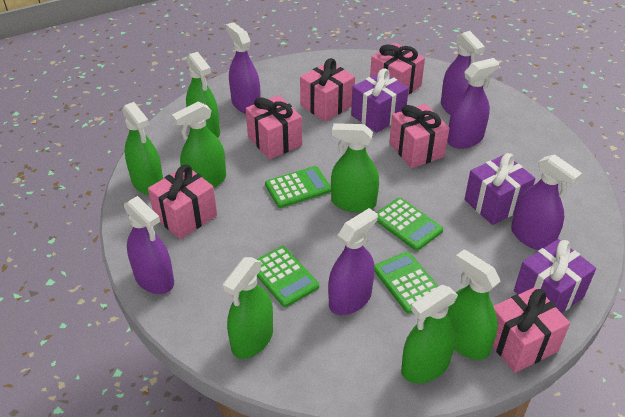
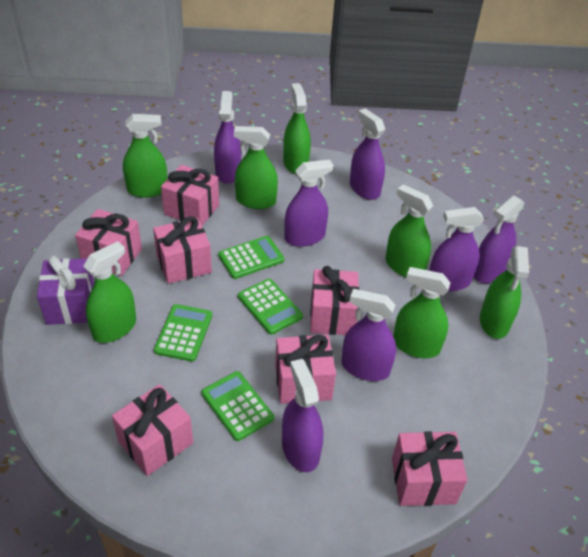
pink gift: [148,165,217,239] [246,95,302,159] [300,58,355,122] [370,42,425,95] [389,104,450,168] [493,287,570,373] = 6 -> [75,209,142,276] [112,384,193,476] [153,216,212,284] [161,165,219,226] [275,335,336,404] [310,266,359,335] [392,431,467,506] = 7
purple gift: [351,68,409,133] [464,153,535,225] [514,239,596,313] = 3 -> [37,256,94,325] = 1
purple spray bottle: [124,196,174,294] [226,22,261,114] [328,208,378,315] [441,31,485,115] [447,58,499,149] [511,154,582,250] = 6 -> [214,91,241,184] [282,359,323,472] [284,159,333,247] [341,289,396,381] [350,108,385,200] [429,207,484,291] [473,196,524,283] = 7

